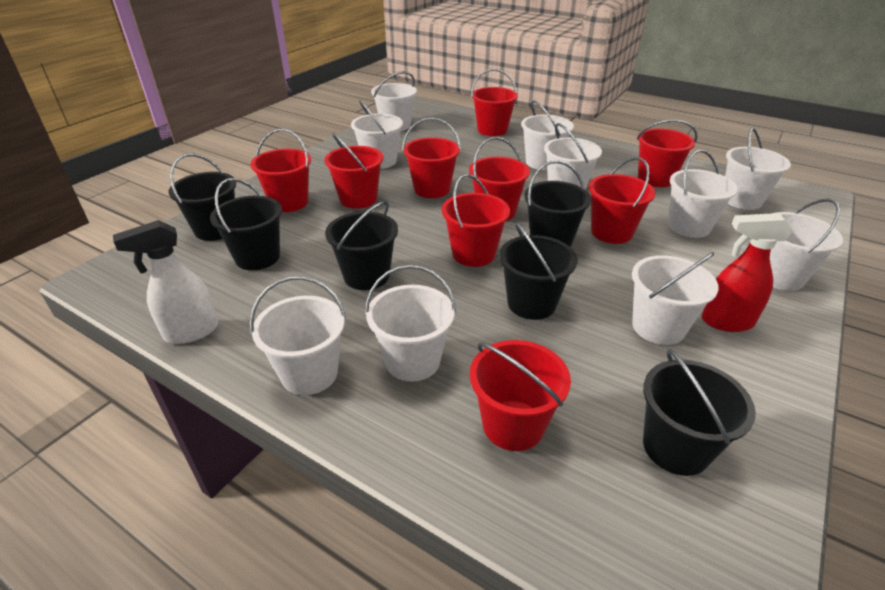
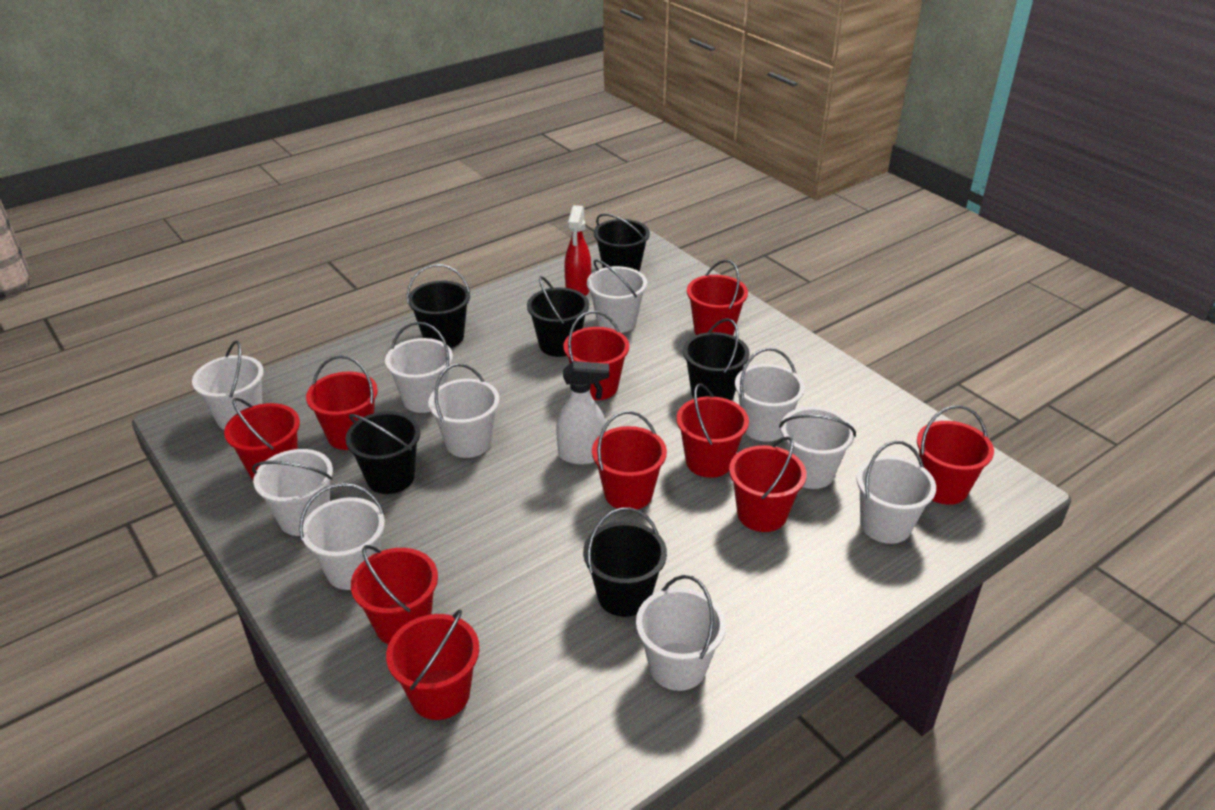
red bucket: [251,129,311,212] [324,133,383,209] [402,118,461,198] [442,174,510,267] [469,137,530,221] [470,340,571,451] [471,69,518,136] [589,157,655,244] [637,120,697,187] = 9 -> [224,398,300,480] [306,355,378,450] [351,545,438,644] [386,609,479,720] [563,311,629,400] [592,411,667,510] [676,384,749,478] [687,260,748,335] [729,437,806,532] [917,405,994,505] = 10

